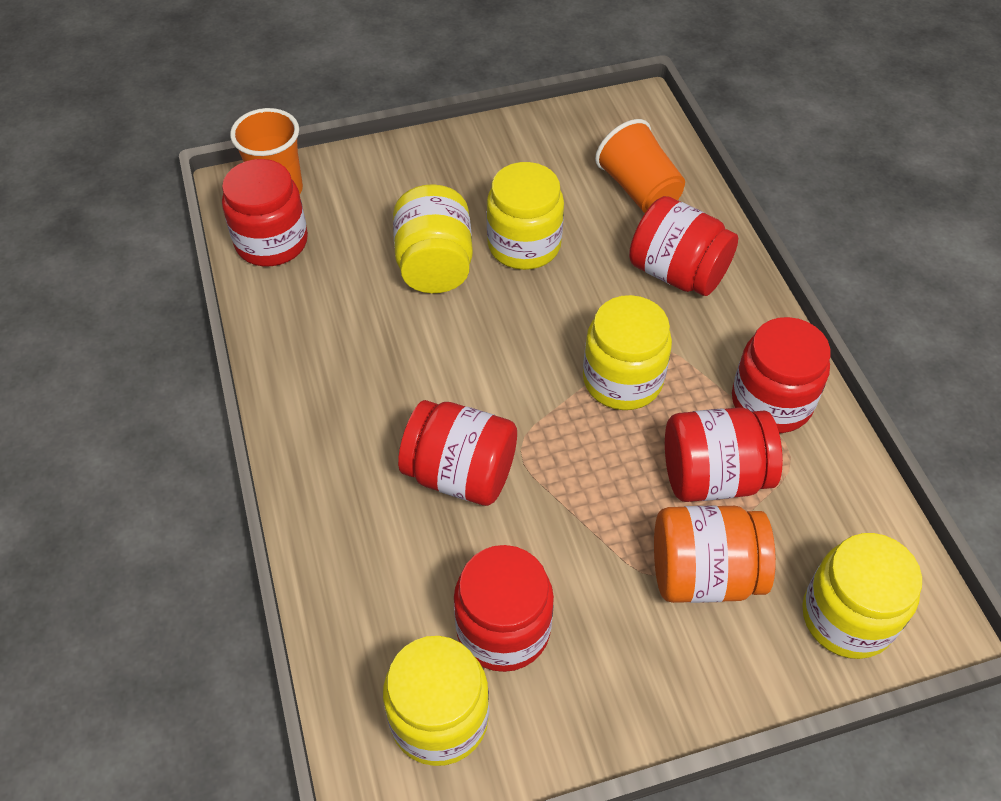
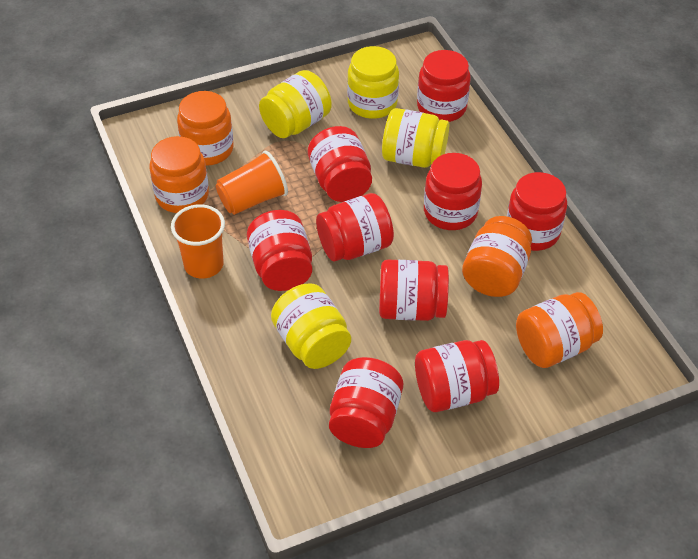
orange jar: [654,505,776,603] = 1 -> [150,136,209,213] [177,91,234,166] [462,216,532,297] [516,292,603,368] = 4
red jar: [222,159,308,266] [398,400,517,506] [454,545,554,672] [629,196,738,296] [665,407,783,502] [732,317,831,433] = 6 -> [247,210,312,291] [308,126,372,202] [316,193,394,261] [329,357,403,448] [379,260,449,321] [415,340,499,412] [417,50,471,122] [424,153,482,230] [507,172,567,251] = 9
yellow jar: [383,636,489,766] [393,184,473,293] [486,162,564,270] [583,295,672,410] [802,533,922,659] = 5 -> [259,70,331,138] [271,283,351,369] [347,46,399,119] [382,108,449,168] = 4

